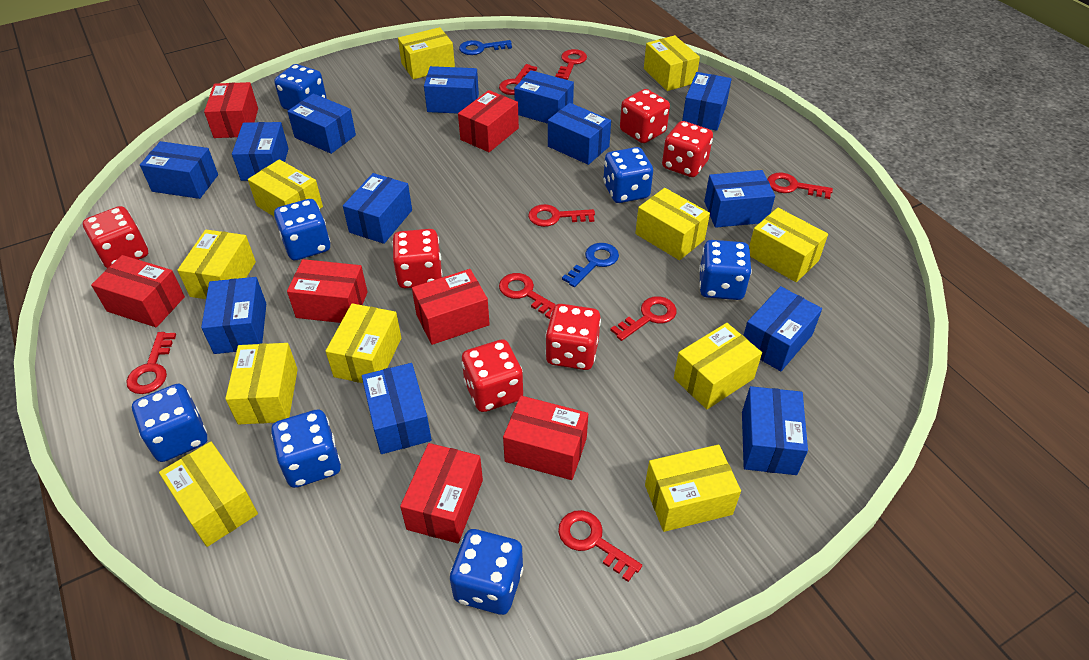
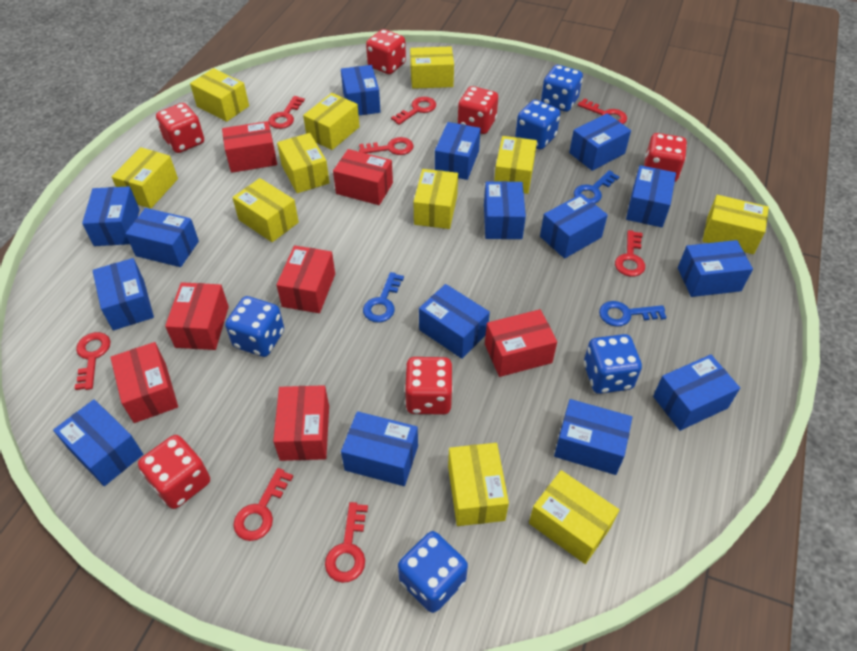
blue box: [140,141,218,199] [201,277,266,354] [232,122,289,181] [287,94,356,154] [343,173,412,244] [362,363,432,454] [424,66,479,114] [514,70,574,124] [548,103,611,165] [682,72,732,131] [704,170,775,228] [742,386,808,475] [743,286,822,371] = 13 -> [53,399,143,486] [82,186,140,246] [92,258,154,330] [125,208,199,267] [341,65,381,115] [341,411,418,486] [419,284,490,359] [435,122,481,180] [484,181,526,239] [540,194,608,259] [554,399,632,475] [569,113,631,171] [626,165,676,227] [653,354,740,431] [678,240,753,297] = 15
blue dice: [132,384,207,462] [271,409,341,488] [274,64,326,110] [274,199,330,260] [450,529,523,615] [603,147,653,203] [699,240,752,300] = 7 -> [225,296,284,357] [398,531,468,613] [515,100,560,150] [541,65,583,112] [584,334,642,394] = 5
blue key: [459,40,512,55] [562,243,619,287] = 2 -> [363,272,404,323] [574,170,620,203] [599,301,667,327] = 3

